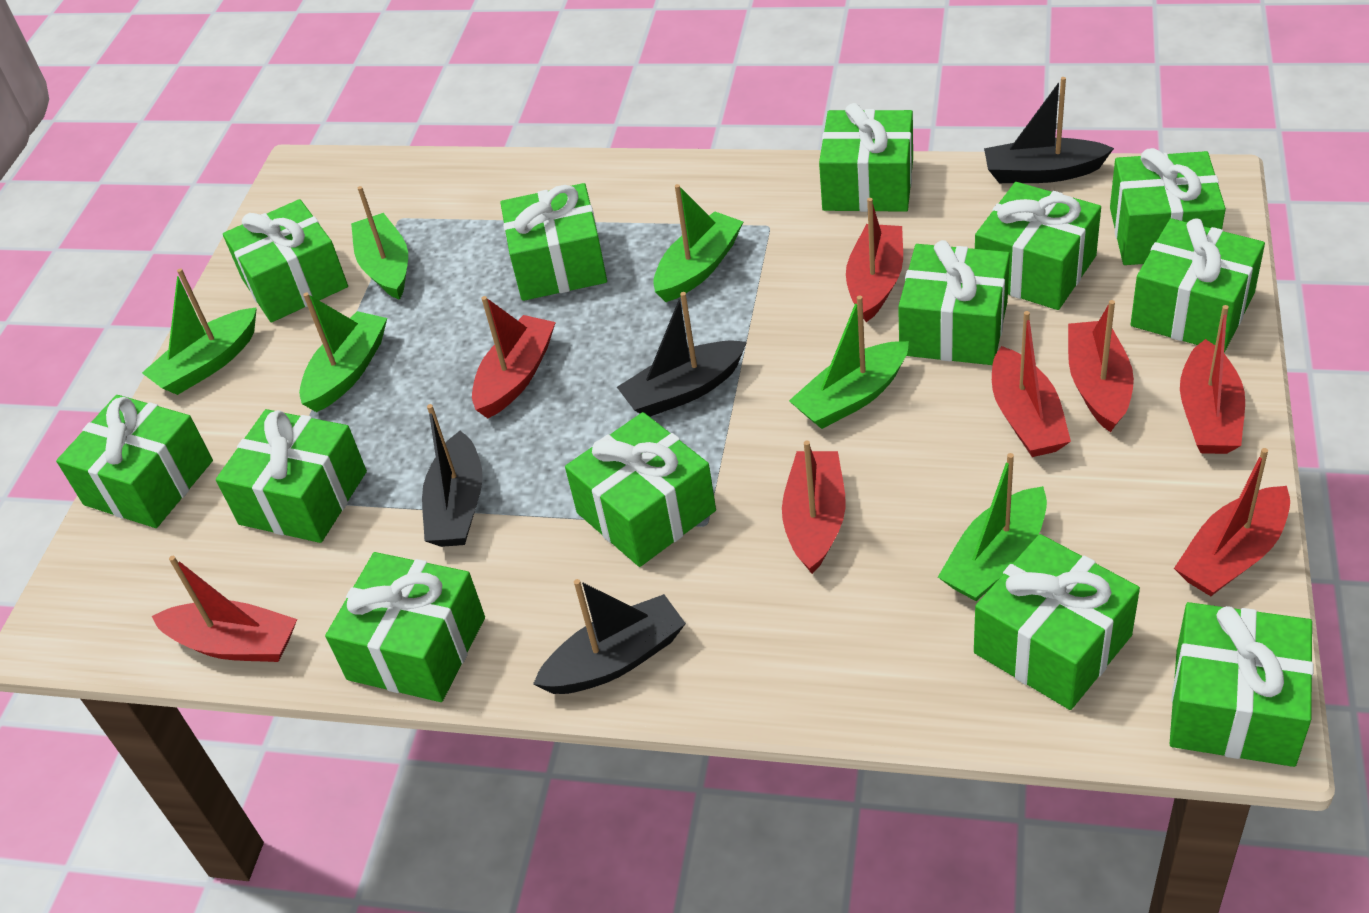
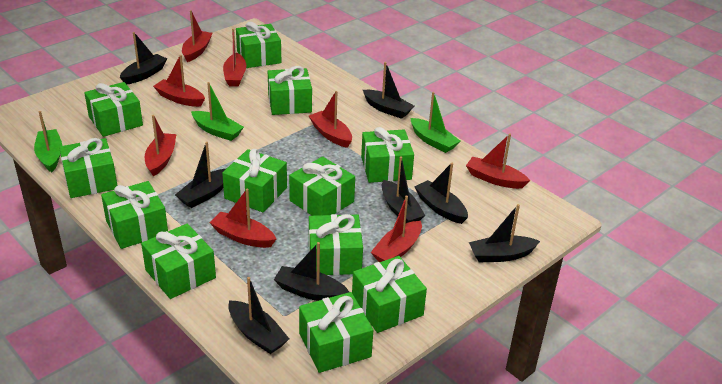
black boat: [422,404,483,547] [533,579,686,694] [617,292,747,417] [984,77,1114,183] = 4 -> [120,32,167,85] [175,142,226,208] [228,277,289,354] [274,242,349,301] [363,62,414,119] [382,156,426,223] [414,163,468,224] [469,204,540,262] = 8
green boat: [142,268,257,395] [299,292,387,412] [351,186,408,300] [653,184,743,302] [789,295,909,429] [938,453,1047,601] = 6 -> [34,111,62,172] [191,82,244,141] [411,92,460,153] = 3
green gift: [56,395,213,528] [216,409,367,543] [223,199,348,323] [325,552,485,702] [500,183,607,301] [565,412,716,567] [819,103,913,212] [898,240,1010,365] [974,534,1140,710] [975,182,1101,310] [1110,148,1226,265] [1131,218,1265,352] [1170,602,1314,767] = 13 -> [59,138,117,198] [84,82,143,137] [101,181,168,249] [141,224,216,299] [222,149,287,212] [236,22,281,68] [268,66,312,115] [289,156,355,216] [299,292,373,373] [309,214,363,275] [352,256,427,333] [361,127,414,183] = 12

